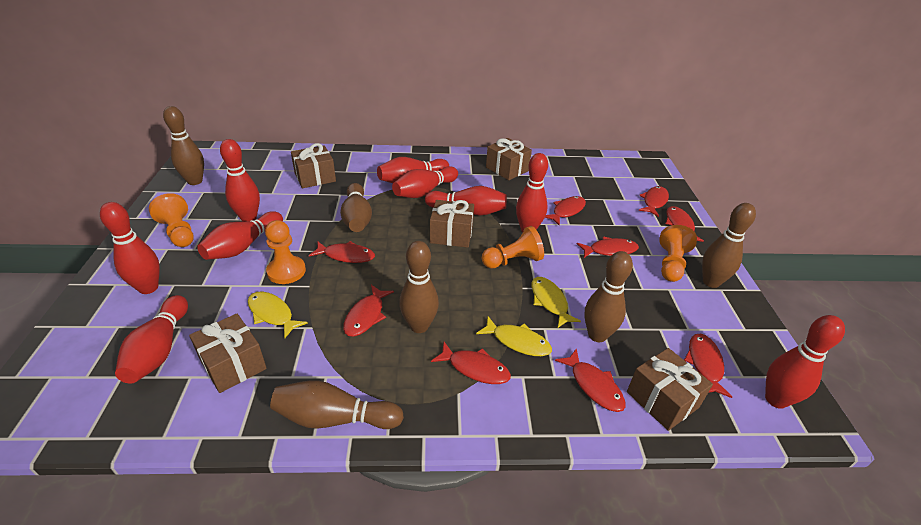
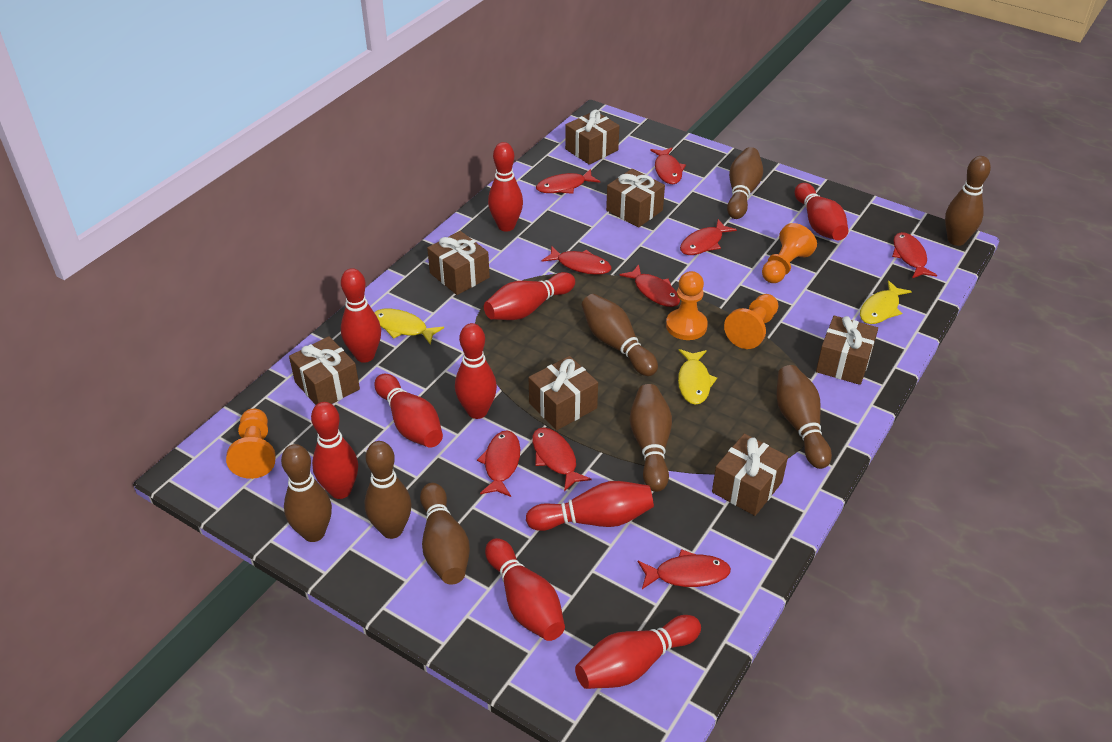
brown bowling pin: [163,106,204,185] [270,380,404,429] [340,183,372,232] [399,241,439,333] [584,251,633,342] [702,203,756,288] = 6 -> [281,444,332,542] [365,441,412,539] [420,483,470,585] [582,294,658,376] [630,384,672,492] [727,147,763,219] [777,365,832,469] [945,156,991,246] = 8
brown gift: [189,313,267,393] [291,143,336,188] [430,200,474,248] [486,138,532,180] [627,348,713,431] = 5 -> [289,336,360,405] [427,231,490,295] [529,356,598,430] [565,109,619,165] [606,169,665,228] [712,434,788,516] [816,316,878,385] = 7
red bowling pin: [100,202,160,294] [115,295,188,384] [197,211,283,260] [220,139,260,222] [377,157,449,183] [392,166,458,198] [425,186,507,216] [516,153,548,232] [765,315,845,409] = 9 -> [311,402,358,499] [341,268,381,363] [374,374,443,448] [455,323,497,419] [484,272,575,320] [485,538,565,641] [488,142,523,232] [526,481,654,531] [575,615,701,689] [795,183,849,240] = 10

